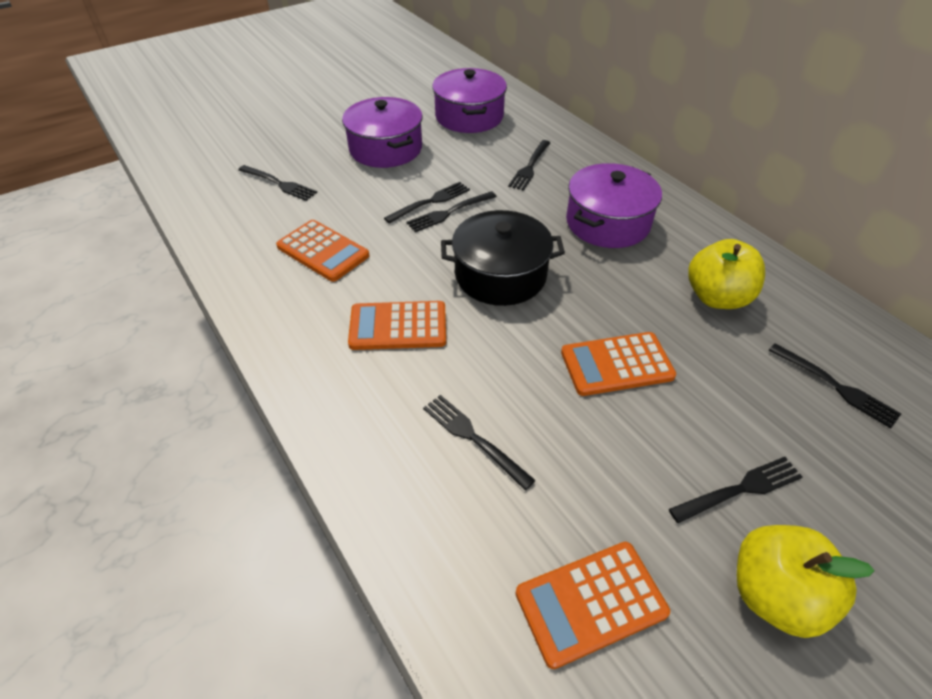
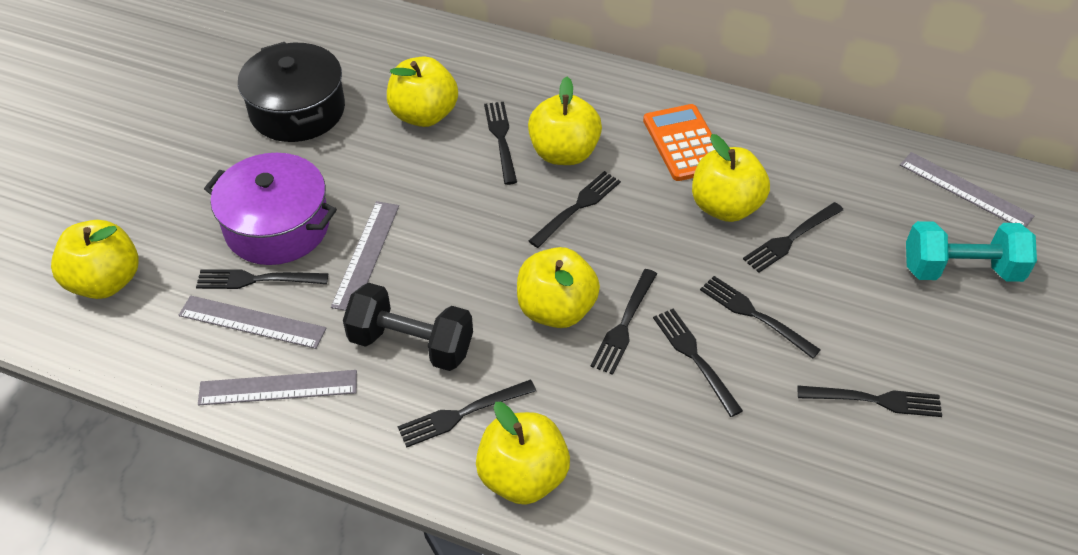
black dumbbell: none = 0 -> [343,283,473,371] = 1
black fork: [238,165,317,201] [384,182,470,224] [406,191,497,232] [423,395,536,490] [508,140,551,191] [669,457,802,523] [769,343,901,429] = 7 -> [196,269,328,289] [398,380,536,448] [484,102,517,185] [529,171,621,248] [590,269,657,375] [653,309,743,417] [700,276,821,359] [743,202,843,273] [798,385,942,417] = 9
grey ruler: none = 0 -> [179,296,326,349] [198,370,357,405] [331,201,399,311] [900,152,1034,227] = 4
orange calculator: [276,220,370,282] [348,301,446,350] [516,542,670,669] [561,332,676,396] = 4 -> [643,104,715,181] = 1
purple pot: [342,97,423,168] [432,68,507,133] [566,163,662,248] = 3 -> [204,153,337,265] = 1
turquoise dumbbell: none = 0 -> [906,221,1037,282] = 1
yellow apple: [688,239,765,309] [737,525,875,638] = 2 -> [51,220,139,299] [387,57,458,127] [476,402,570,505] [517,247,600,328] [528,77,602,165] [692,134,770,222] = 6

